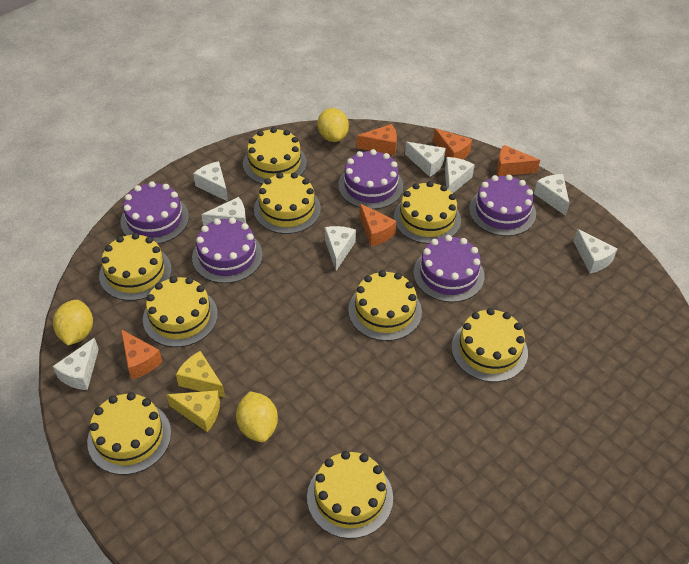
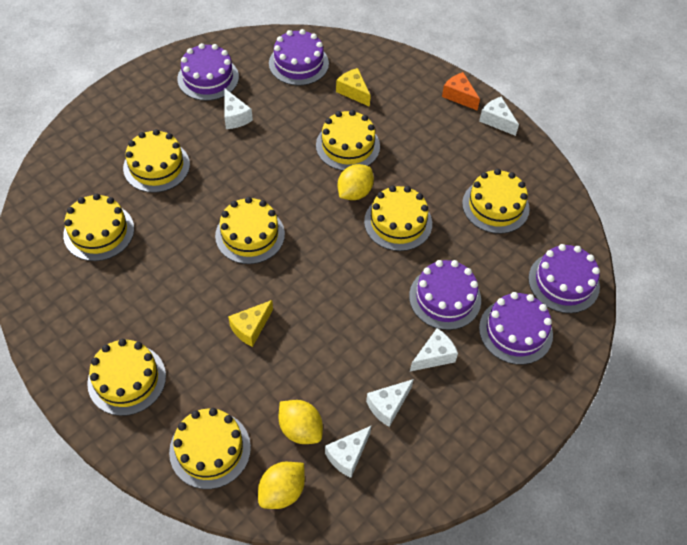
orange cheese: [121,329,162,379] [357,124,397,155] [359,203,396,246] [433,128,472,160] [497,145,540,176] = 5 -> [442,72,480,111] = 1
white cheese: [53,338,99,390] [193,161,228,202] [201,197,246,226] [325,226,356,271] [405,142,446,177] [445,157,475,193] [534,174,570,216] [573,229,618,273] = 8 -> [224,88,253,129] [325,426,371,478] [366,379,414,427] [410,328,458,371] [479,97,519,136] = 5
yellow cake: [87,392,171,475] [99,233,172,301] [143,276,218,347] [243,127,307,184] [254,173,321,234] [307,451,393,539] [348,270,422,341] [394,181,461,244] [452,308,528,382] = 9 -> [63,193,134,261] [87,339,166,416] [123,129,190,193] [169,408,251,489] [215,197,285,264] [316,110,380,171] [364,186,432,251] [462,169,530,234] = 8

